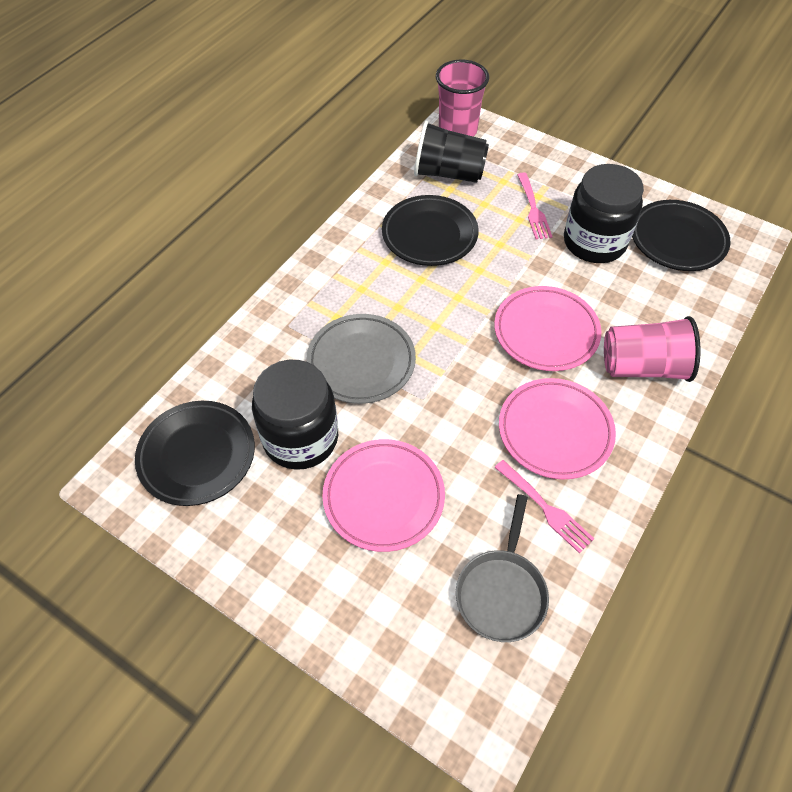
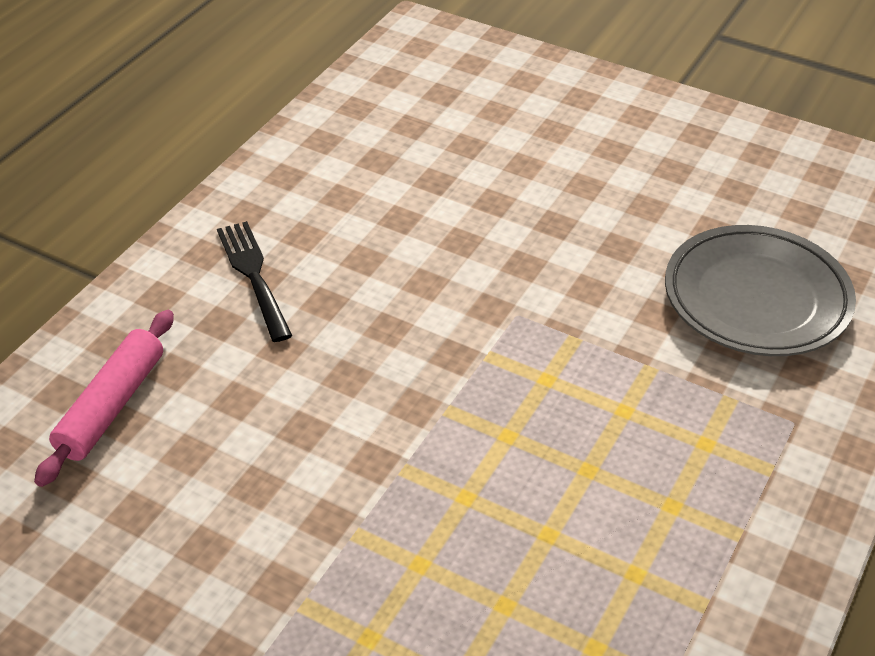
black cup: [414,121,489,183] = 1 -> none = 0
black fork: none = 0 -> [217,221,292,342] = 1
black jar: [252,360,338,470] [564,164,644,263] = 2 -> none = 0
black plate: [135,401,255,506] [382,195,479,266] [632,200,731,271] = 3 -> none = 0
grey pan: [456,494,549,642] = 1 -> none = 0
pink cup: [436,59,489,137] [604,316,700,382] = 2 -> none = 0
pink fork: [494,460,594,554] [517,173,552,240] = 2 -> none = 0
pink plate: [322,439,445,552] [494,286,602,371] [499,378,616,479] = 3 -> none = 0
pink rolling pin: none = 0 -> [34,310,174,487] = 1

